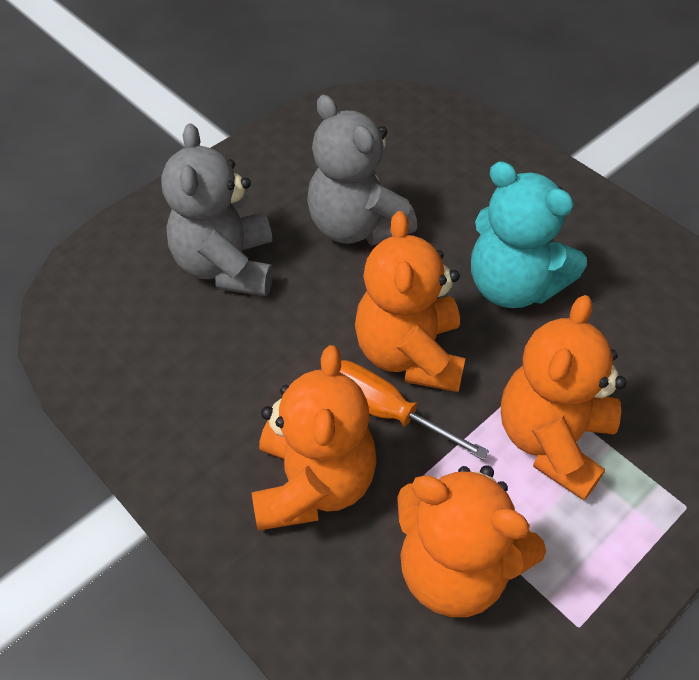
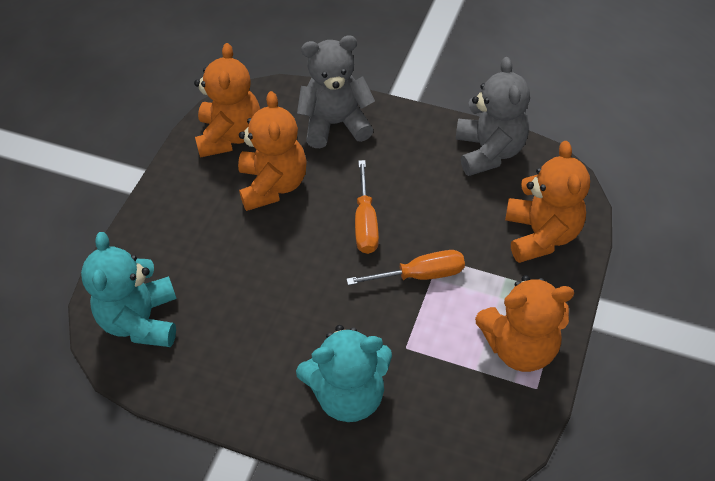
orange screwdriver: [340,360,489,460] = 1 -> [346,250,465,285] [355,160,379,254] = 2
turquoise teddy bear: [471,161,587,308] = 1 -> [81,232,177,347] [296,325,392,422] = 2

